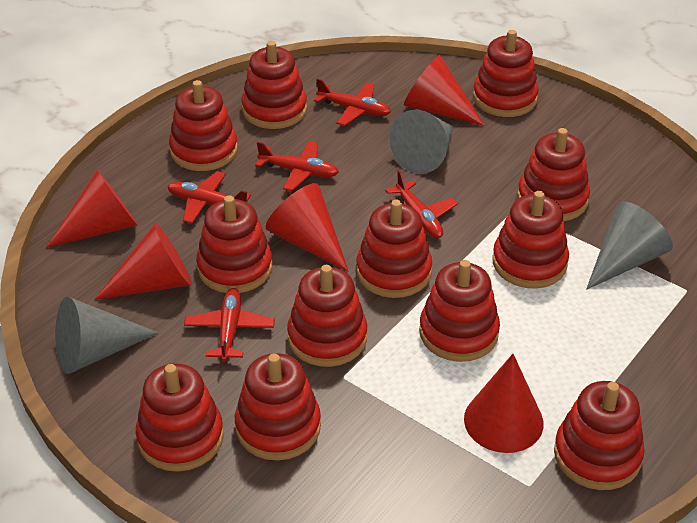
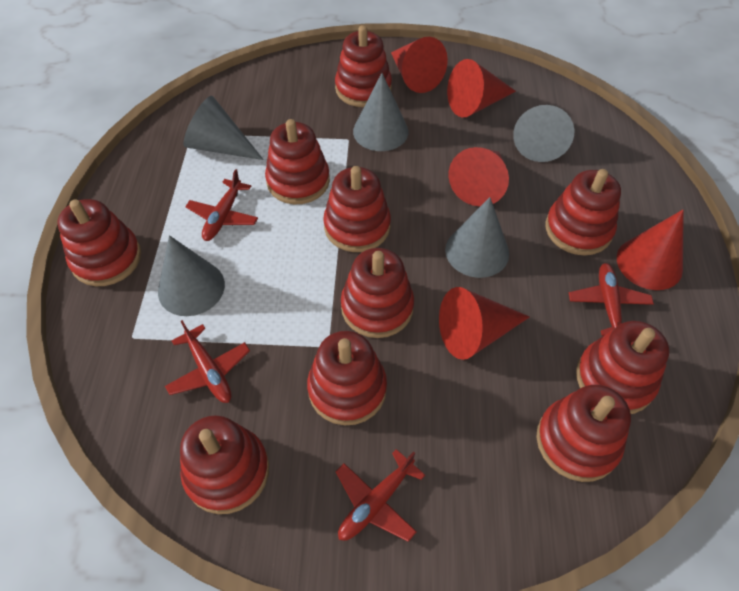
grey cone: [55,297,159,374] [389,109,453,174] [586,201,673,289] = 3 -> [158,235,225,316] [183,96,264,160] [353,73,408,151] [445,197,509,278] [513,105,574,162] = 5
red plane: [167,171,251,223] [184,288,275,362] [255,141,339,191] [313,79,391,126] [385,170,458,238] = 5 -> [165,320,250,403] [185,169,258,241] [335,449,425,542] [569,263,654,336] = 4
red stacking toy: [136,363,224,472] [169,80,238,171] [196,195,272,293] [235,353,321,461] [242,41,307,129] [287,265,367,367] [356,199,432,298] [419,260,500,362] [473,30,539,117] [493,191,569,289] [517,128,590,221] [554,381,645,490] = 12 -> [58,199,141,286] [180,415,269,514] [265,119,330,204] [307,331,387,425] [323,166,391,252] [335,25,392,107] [341,248,414,338] [536,385,631,482] [546,169,621,256] [576,321,669,414] = 10

